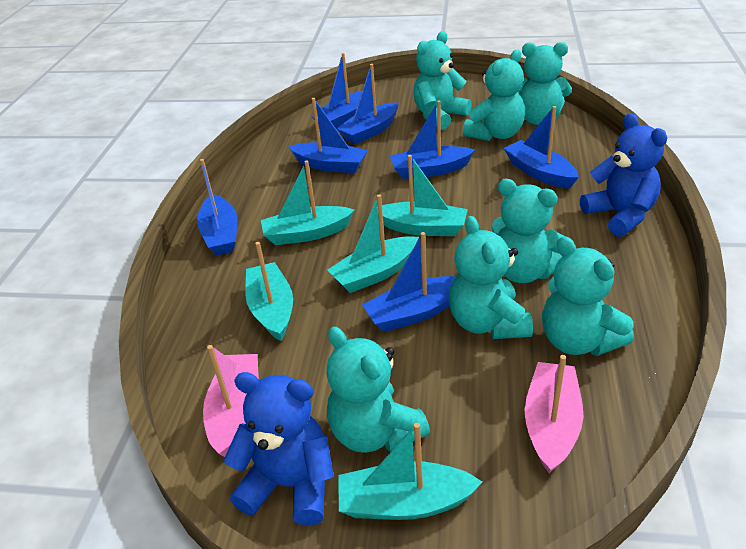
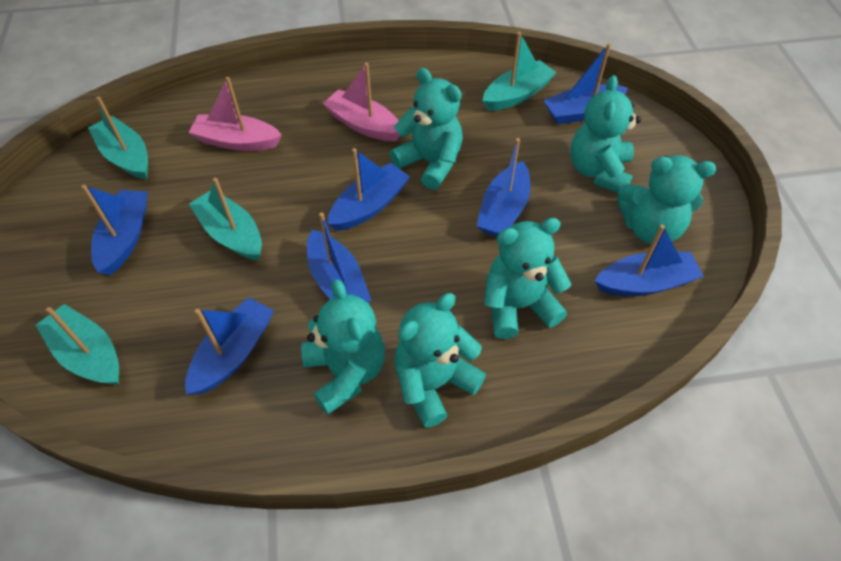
blue teddy bear: [224,372,334,526] [580,113,667,237] = 2 -> none = 0
turquoise boat: [245,242,293,341] [261,160,355,245] [327,194,419,293] [339,423,482,520] [378,155,468,236] = 5 -> [36,304,119,385] [88,97,148,180] [189,178,262,260] [483,32,557,111] = 4
turquoise teddy bear: [326,327,430,453] [413,31,472,130] [449,216,533,339] [463,50,525,141] [492,179,564,283] [519,42,572,125] [542,236,634,356] = 7 -> [301,279,385,414] [390,68,463,190] [394,293,486,428] [484,218,571,339] [570,75,641,193] [617,156,716,244] = 6

